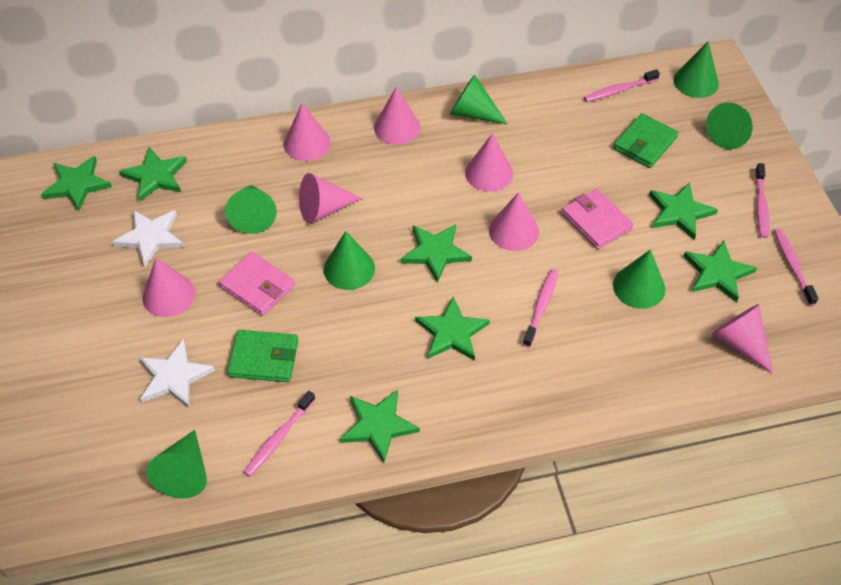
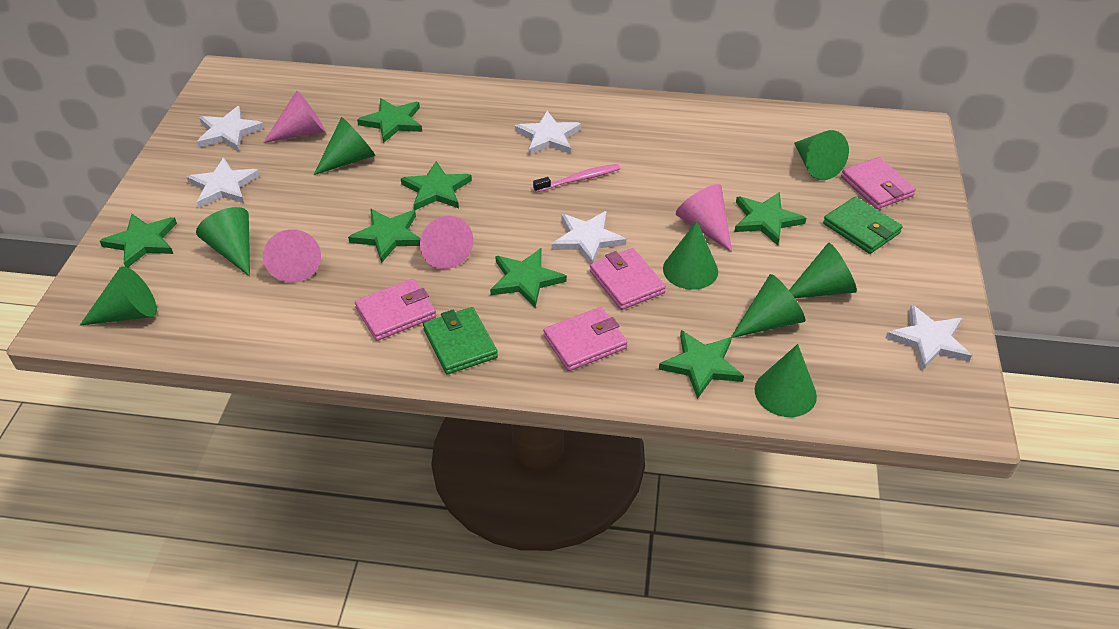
green cone: [147,430,207,498] [225,185,277,234] [324,231,375,290] [450,74,508,125] [613,249,665,309] [673,41,719,98] [706,102,752,149] = 7 -> [80,266,157,326] [196,207,250,277] [314,117,375,175] [663,221,718,290] [731,274,805,338] [755,344,817,417] [789,243,857,298] [794,130,849,180] = 8
pink cone: [142,258,195,317] [284,104,331,161] [299,173,362,224] [374,87,420,145] [465,133,513,192] [489,192,539,251] [712,304,773,374] = 7 -> [263,91,325,143] [263,229,321,283] [420,216,473,269] [676,184,732,252] = 4
pink toothbrush: [244,391,315,477] [523,269,558,347] [584,69,660,102] [755,163,769,238] [774,228,819,306] = 5 -> [533,164,620,193] = 1
pink wallet: [219,252,295,316] [562,189,634,249] = 2 -> [355,279,436,341] [543,307,627,371] [590,248,666,310] [841,157,916,209] = 4
white star: [112,210,184,266] [139,339,215,408] = 2 -> [187,158,260,208] [197,106,264,151] [515,111,581,155] [551,211,626,264] [886,304,972,370] = 5

